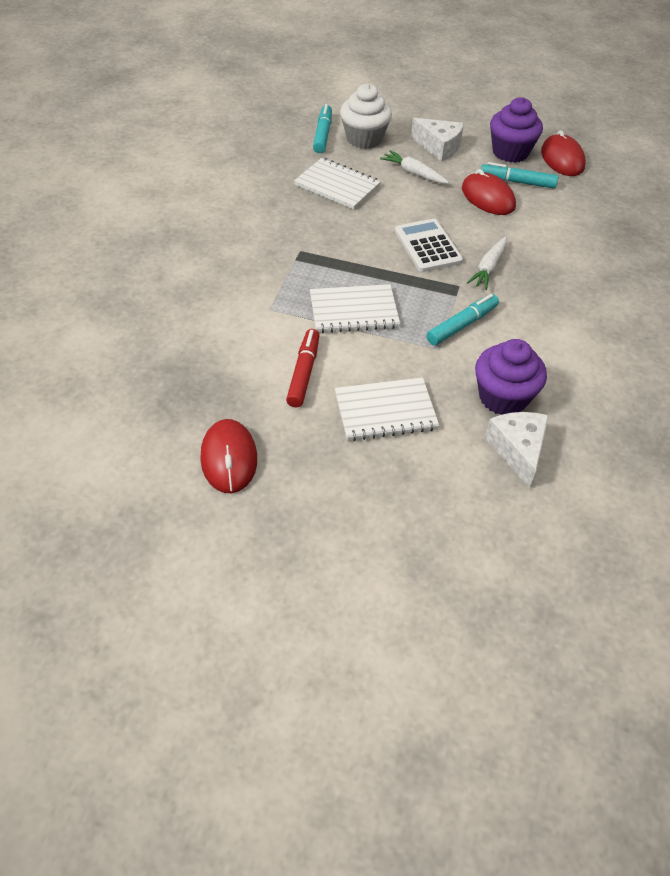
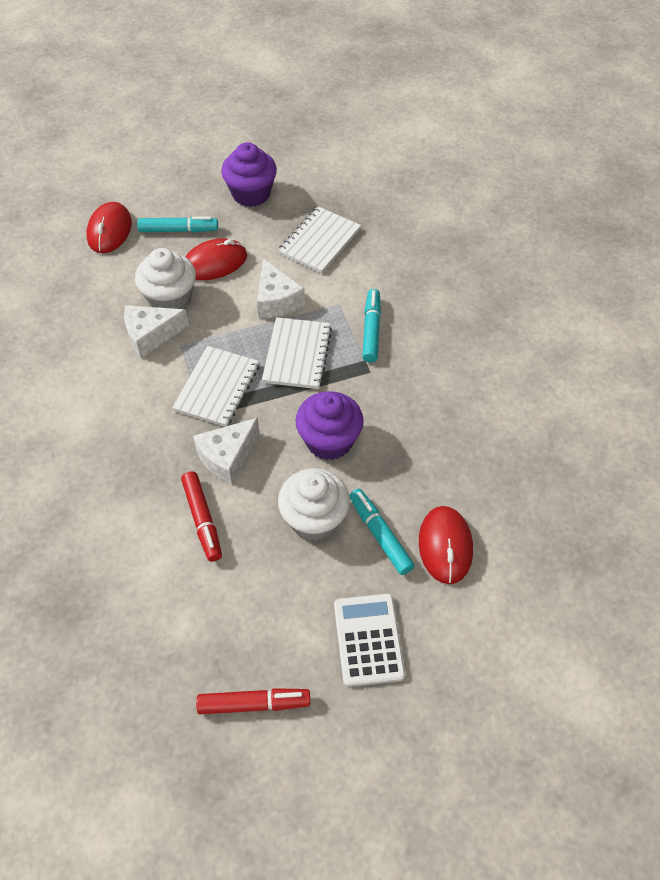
red marker: [286,329,320,407] = 1 -> [181,471,222,562] [196,688,310,714] = 2
white carrot: [380,150,449,184] [467,237,507,290] = 2 -> none = 0
white cheese: [411,118,464,162] [485,412,549,488] = 2 -> [124,305,189,358] [193,418,259,484] [257,258,305,318] = 3
white cupcake: [340,84,392,149] = 1 -> [135,248,196,309] [278,468,350,541] = 2

